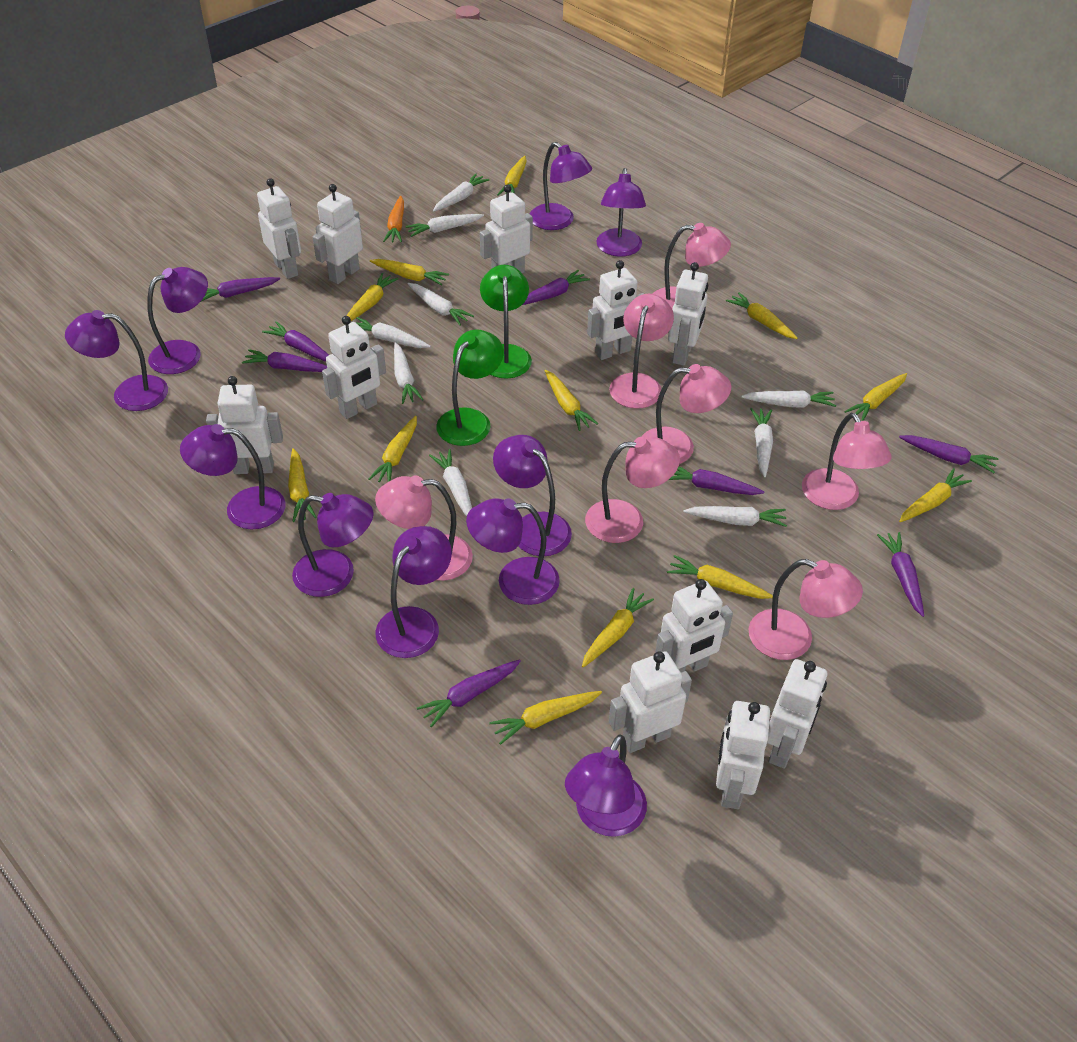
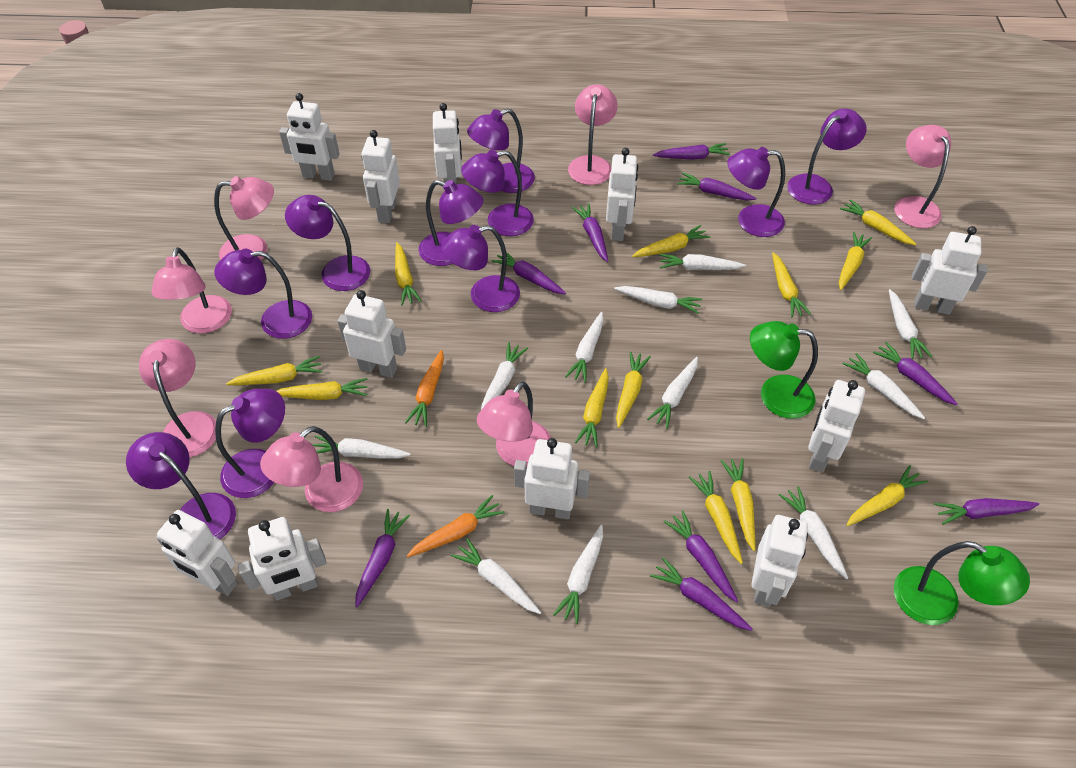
orange carrot: [383,196,404,243] = 1 -> [405,350,444,427] [407,495,505,557] = 2
purple carrot: [202,277,280,301] [242,349,327,372] [262,321,329,361] [417,659,521,727] [522,270,590,305] [669,467,764,495] [877,532,924,617] [899,435,998,473] = 8 -> [355,509,410,608] [491,252,566,294] [572,203,608,262] [650,557,753,631] [653,143,730,160] [663,510,738,602] [677,173,757,201] [873,342,957,405] [934,498,1039,525] = 9
white carrot: [356,317,431,348] [394,342,423,404] [405,214,484,237] [408,283,474,326] [429,449,472,516] [433,173,489,212] [683,506,787,527] [741,390,836,408] [750,408,773,477] = 9 -> [312,435,411,459] [451,538,541,614] [481,342,528,410] [553,525,603,624] [565,312,604,383] [614,286,702,314] [647,357,698,429] [660,254,746,270] [779,486,848,579] [843,353,925,419] [889,289,932,359] = 11

